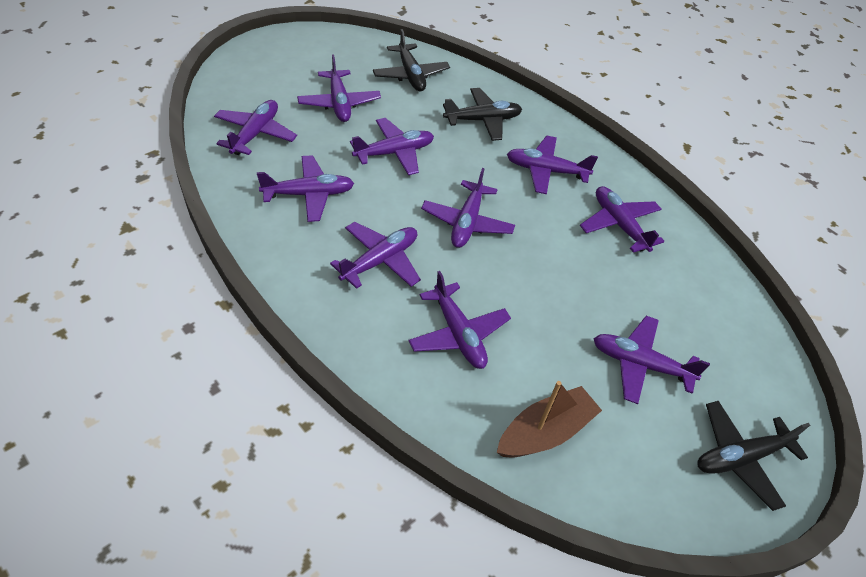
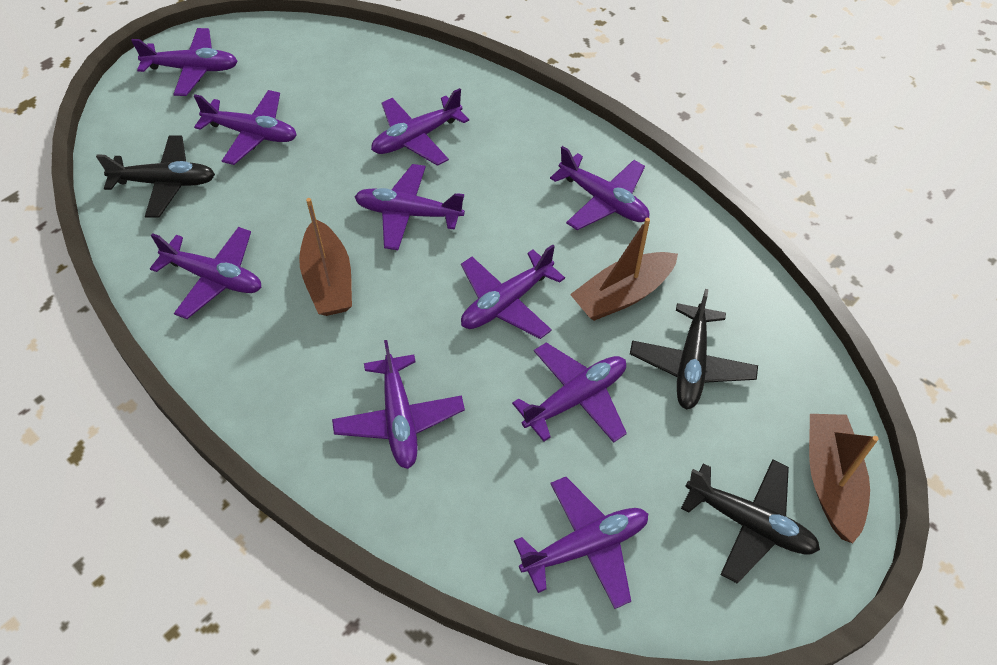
brown boat: [497,381,602,458] = 1 -> [299,198,352,316] [570,218,678,321] [809,414,879,543] = 3

